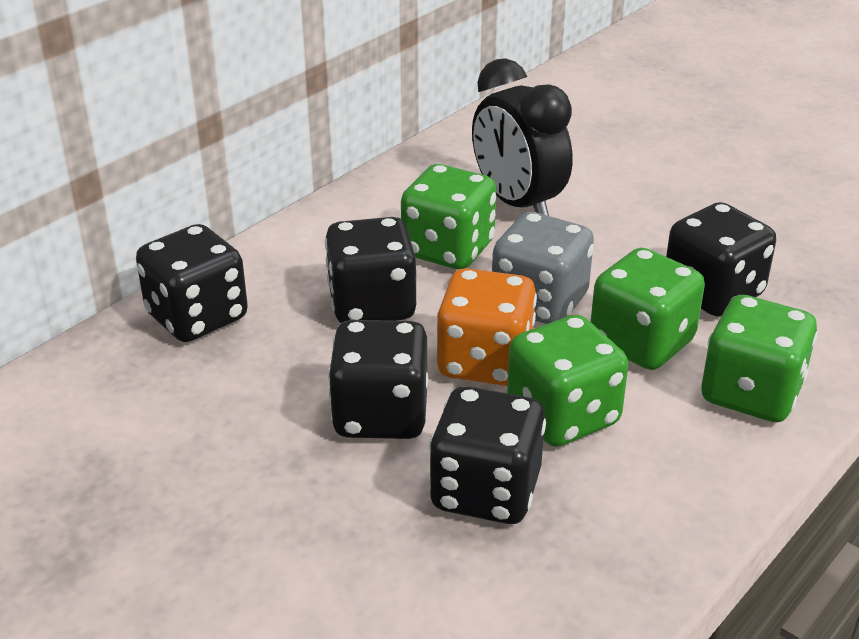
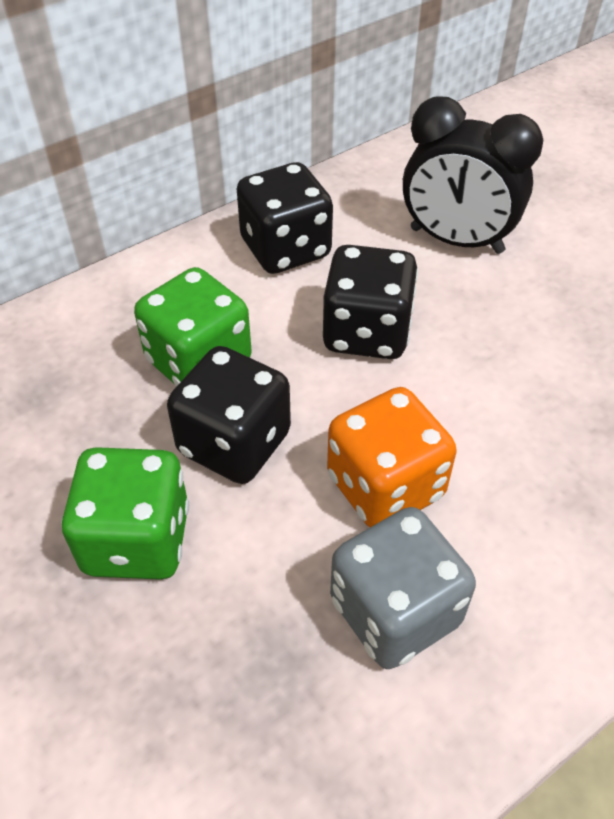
black dice: [136,224,248,342] [325,217,416,323] [328,320,428,439] [429,386,546,524] [666,202,776,316] = 5 -> [167,346,291,484] [237,162,333,274] [323,245,418,359] = 3
green dice: [401,164,496,270] [507,315,628,447] [591,248,705,370] [702,295,818,422] = 4 -> [61,447,189,580] [134,267,252,386] = 2

